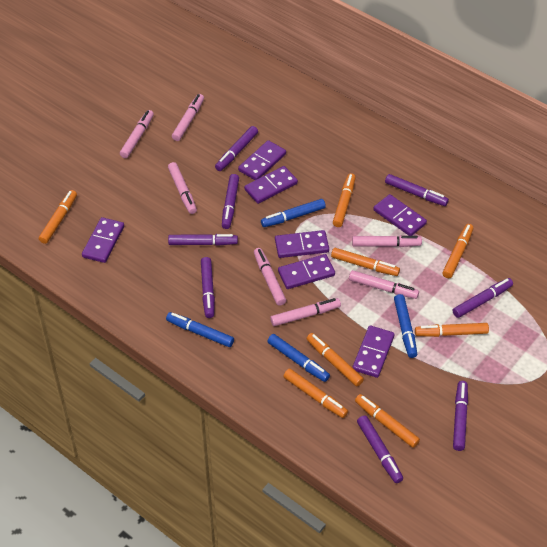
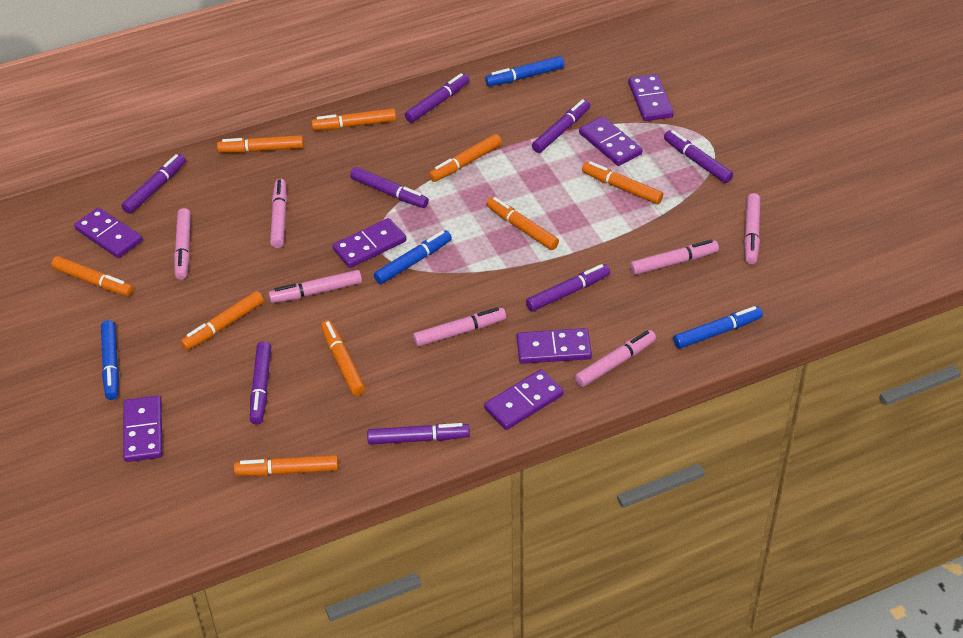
orange marker: [39,190,77,244] [283,369,348,418] [306,333,364,386] [331,248,400,276] [333,173,356,227] [355,394,420,448] [415,323,489,337] [442,224,473,278] = 8 -> [51,256,133,296] [181,291,264,350] [217,135,304,153] [234,455,339,476] [311,108,396,130] [321,320,365,396] [429,134,502,182] [487,197,559,250] [582,161,663,204] = 9

